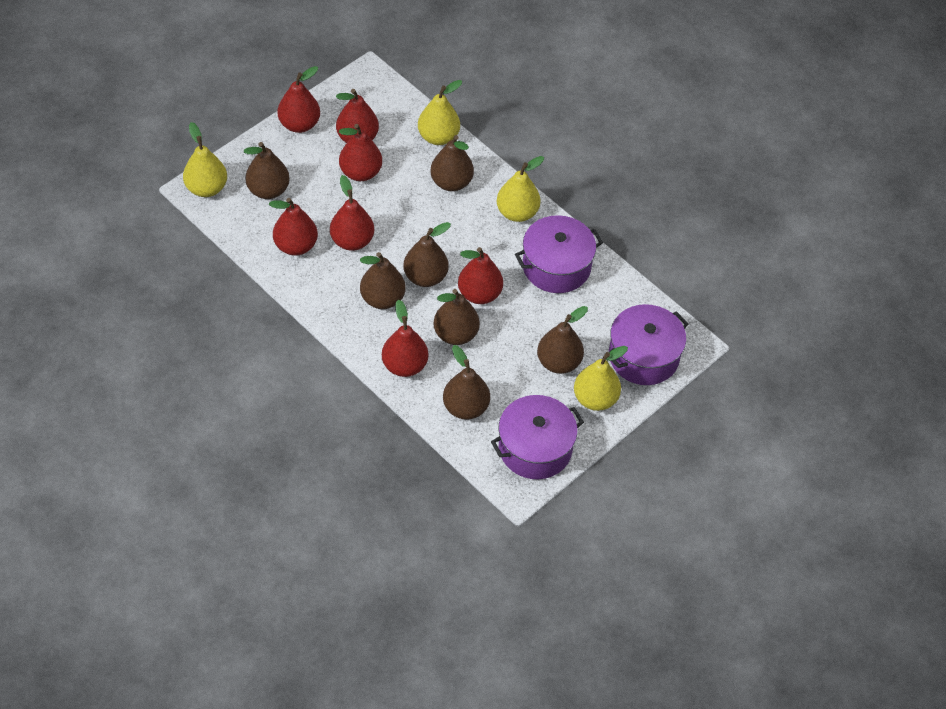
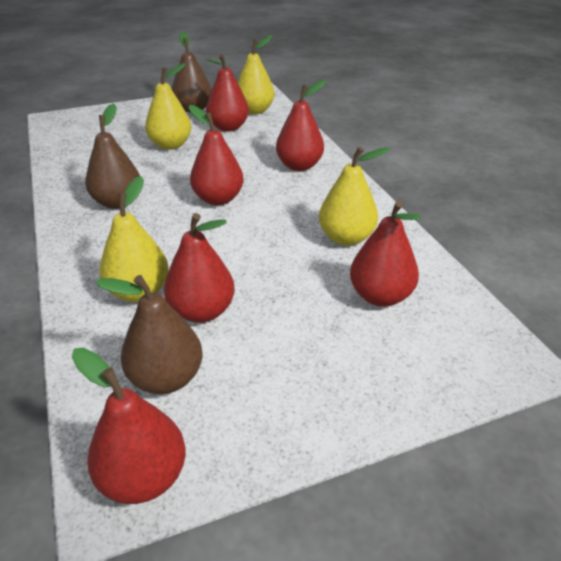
brown pear: [244,142,290,199] [360,252,406,309] [403,222,451,287] [430,135,474,191] [434,289,480,345] [443,345,490,420] [537,306,588,374] = 7 -> [85,103,140,209] [95,275,202,394] [172,31,211,113] = 3
purple pot: [491,395,584,479] [515,215,603,293] [609,304,688,385] = 3 -> none = 0
red pear: [269,198,318,256] [277,66,320,133] [330,175,374,251] [336,89,379,143] [339,124,382,181] [382,300,428,377] [458,247,503,304] = 7 -> [72,348,186,504] [164,213,235,323] [189,105,244,205] [206,54,249,132] [276,80,326,171] [350,201,422,307] = 6

